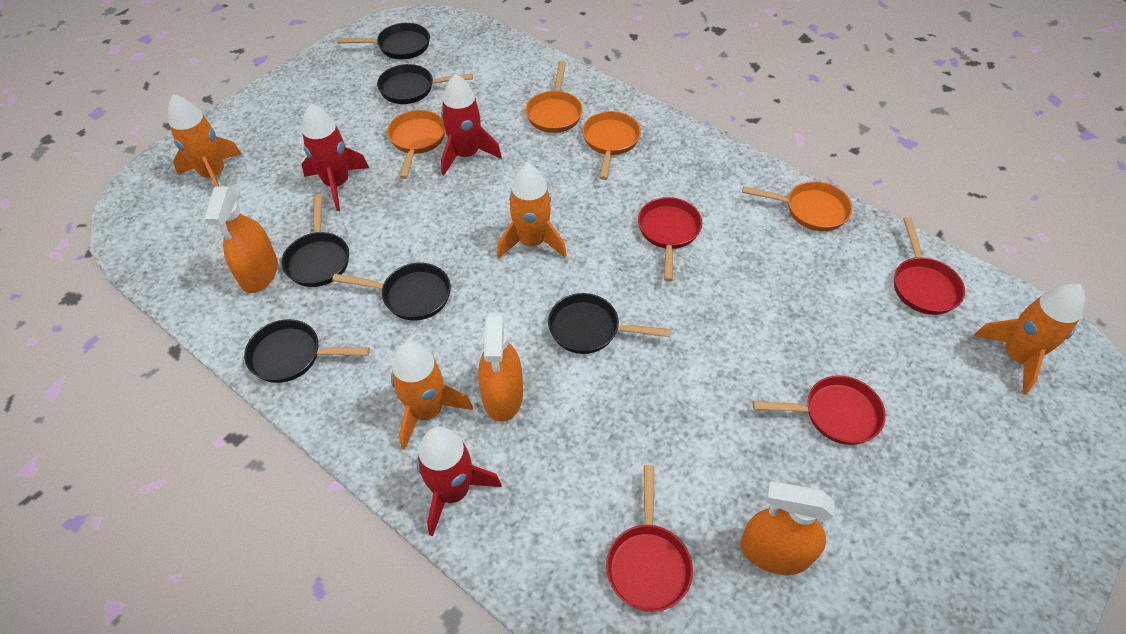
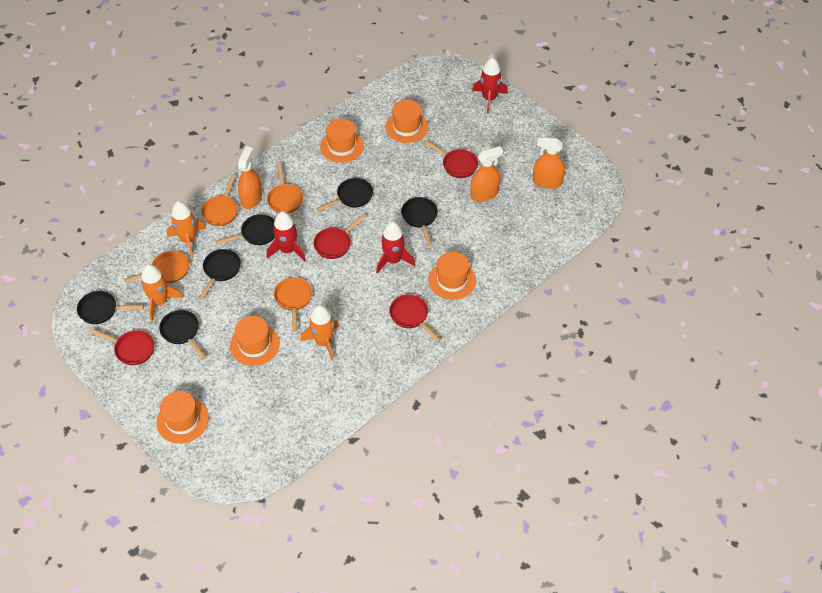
orange hat: none = 0 -> [156,391,209,444] [230,316,280,366] [320,119,364,163] [385,100,428,143] [428,252,476,300] = 5
orange rocket: [168,94,242,186] [391,341,473,450] [497,164,567,259] [973,284,1085,395] = 4 -> [141,264,183,321] [167,201,206,258] [300,305,339,361] = 3

